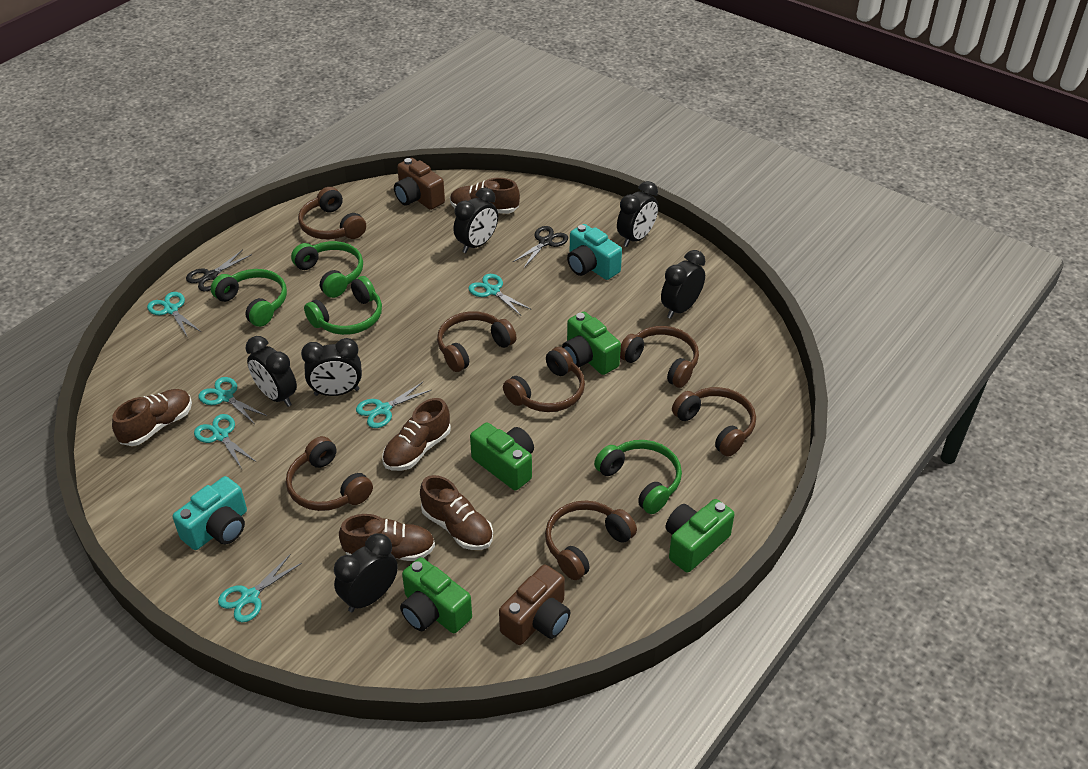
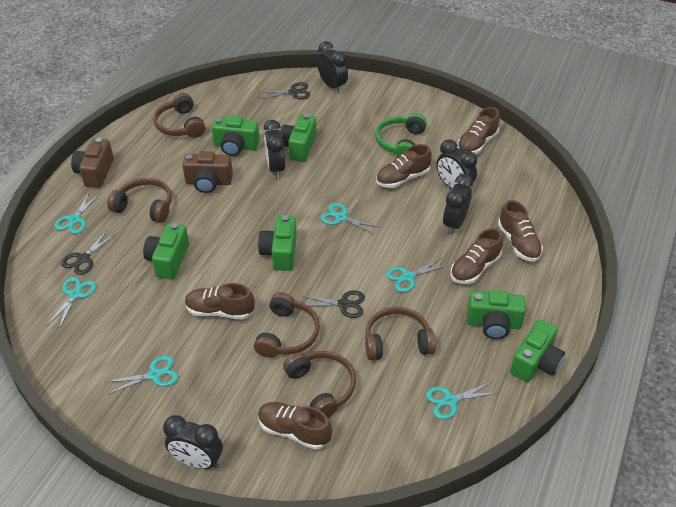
black clock: [245,336,297,407] [301,338,362,396] [334,533,398,612] [453,187,498,253] [617,181,658,247] [661,250,705,319] = 6 -> [163,415,223,469] [263,120,285,178] [317,41,348,93] [436,139,477,189] [443,174,473,235] = 5
black scissors: [186,250,252,291] [513,226,568,268] = 2 -> [61,230,117,275] [260,82,310,99] [300,291,365,318] = 3
brown headphones: [286,436,373,511] [298,187,366,239] [437,311,517,372] [503,347,585,412] [545,501,637,580] [620,326,699,388] [672,387,756,457] = 7 -> [107,178,172,223] [153,93,205,138] [254,292,320,358] [283,351,356,418] [365,307,436,360] = 5
brown shoe: [112,389,192,446] [339,514,435,561] [382,398,451,471] [420,475,493,550] [450,178,520,214] = 5 -> [185,283,255,320] [258,402,332,450] [376,144,432,188] [450,228,503,284] [457,107,500,154] [498,200,543,262] = 6
green camera: [400,557,472,633] [470,422,534,490] [562,312,621,375] [666,499,734,572] = 4 -> [143,223,189,280] [212,115,260,156] [258,215,297,271] [280,114,317,162] [467,290,526,339] [510,320,565,382] = 6
green headphones: [211,269,287,327] [291,241,363,298] [304,276,382,335] [594,440,682,514] = 4 -> [375,113,427,157] = 1
turquoise camera: [173,476,247,550] [567,224,622,280] = 2 -> none = 0

